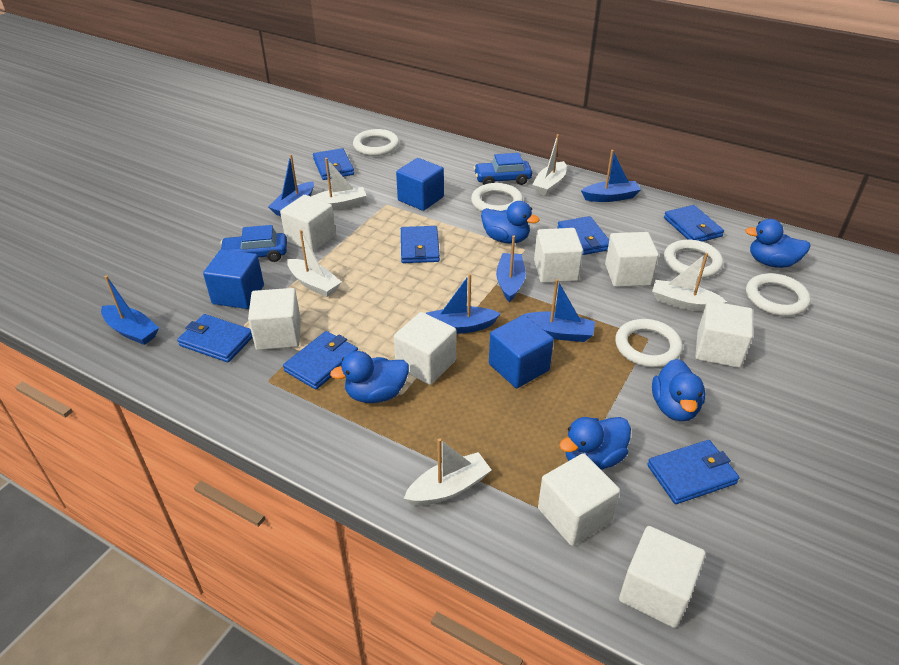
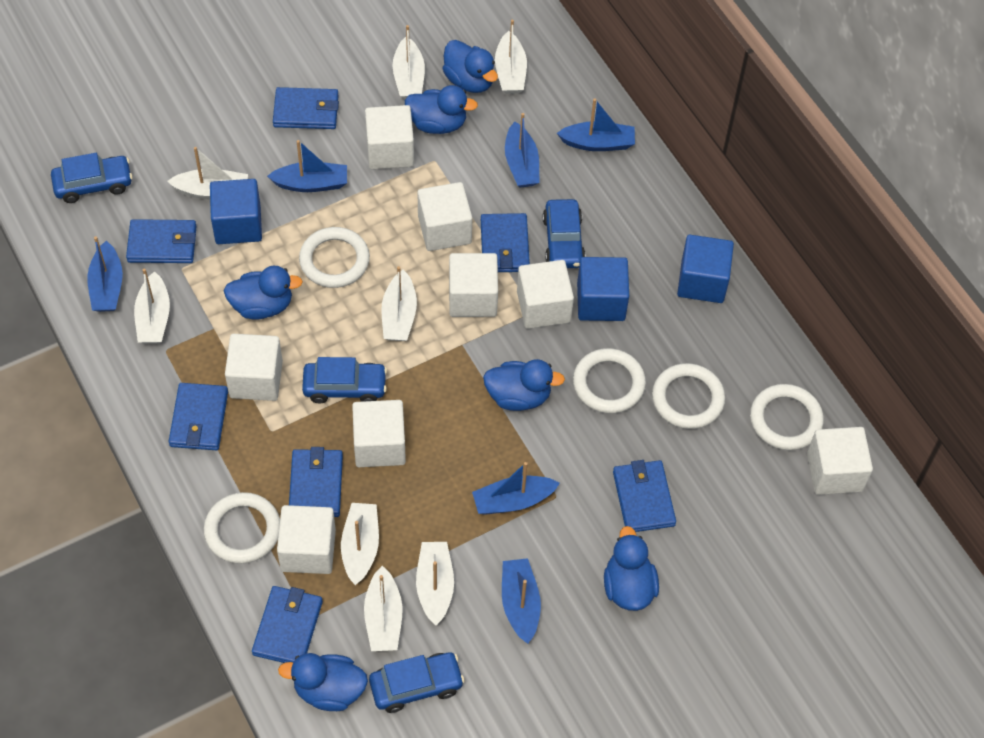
blue car: [220,225,287,262] [474,153,532,185] = 2 -> [51,153,132,203] [302,357,387,403] [369,652,465,713] [543,199,586,268] = 4
blue duck: [330,351,409,403] [481,201,540,244] [559,417,631,470] [652,359,705,421] [745,219,811,268] = 5 -> [224,266,303,320] [278,653,368,711] [405,85,478,134] [442,40,498,93] [483,359,565,411] [604,526,659,611] = 6
white boat: [287,230,341,297] [311,158,366,210] [403,438,491,506] [532,134,567,195] [652,253,727,312] = 5 -> [134,269,170,343] [167,147,248,199] [341,503,379,585] [364,566,402,651] [381,266,417,341] [392,25,425,99] [416,542,454,625] [495,20,527,94] = 8

